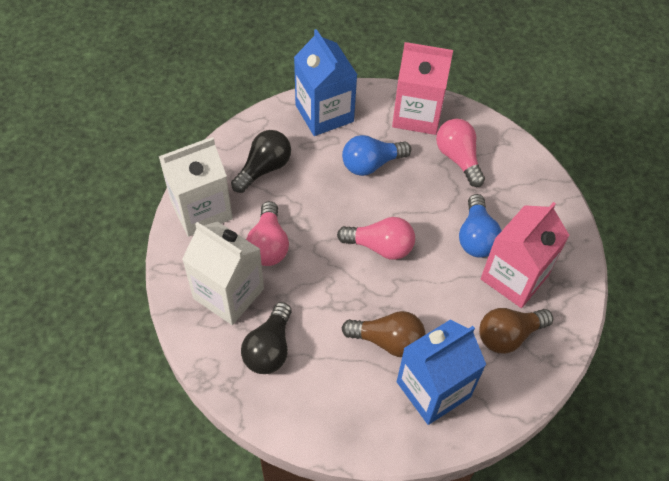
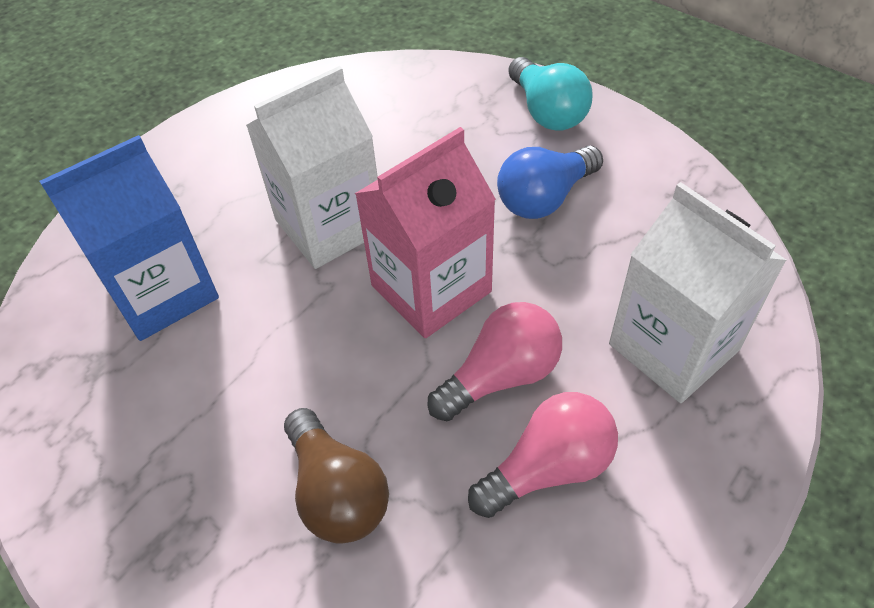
black light bulb: [231,130,291,193] [241,302,292,374] = 2 -> none = 0
blue carton: [294,29,357,136] [397,319,486,425] = 2 -> [40,135,219,341] = 1
blue light bulb: [342,135,411,176] [459,194,502,258] = 2 -> [497,146,603,219] = 1
brown light bulb: [342,311,425,357] [479,308,553,354] = 2 -> [284,408,389,544] = 1
pink carton: [392,42,453,135] [481,202,570,308] = 2 -> [355,127,496,338] = 1
pink light bulb: [246,201,289,266] [337,217,415,260] [436,119,485,187] = 3 -> [428,302,562,421] [468,392,618,518] = 2
turquoise light bulb: none = 0 -> [508,57,593,131] = 1

